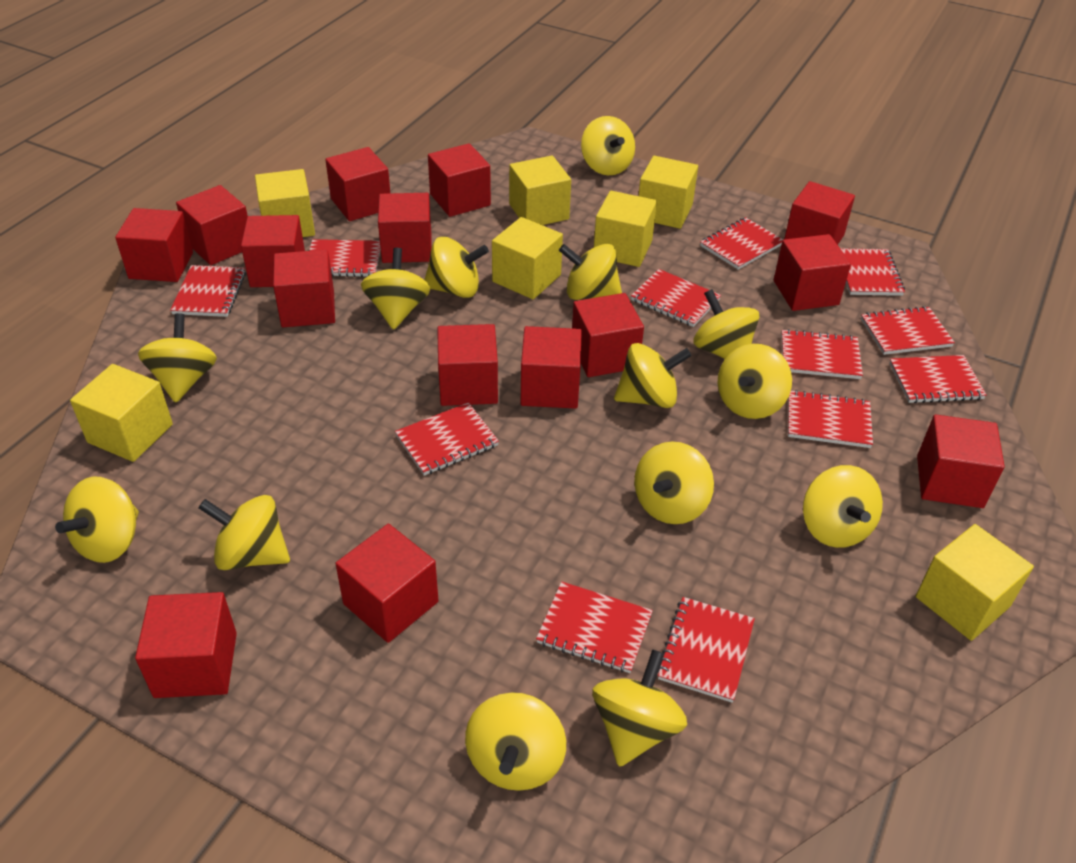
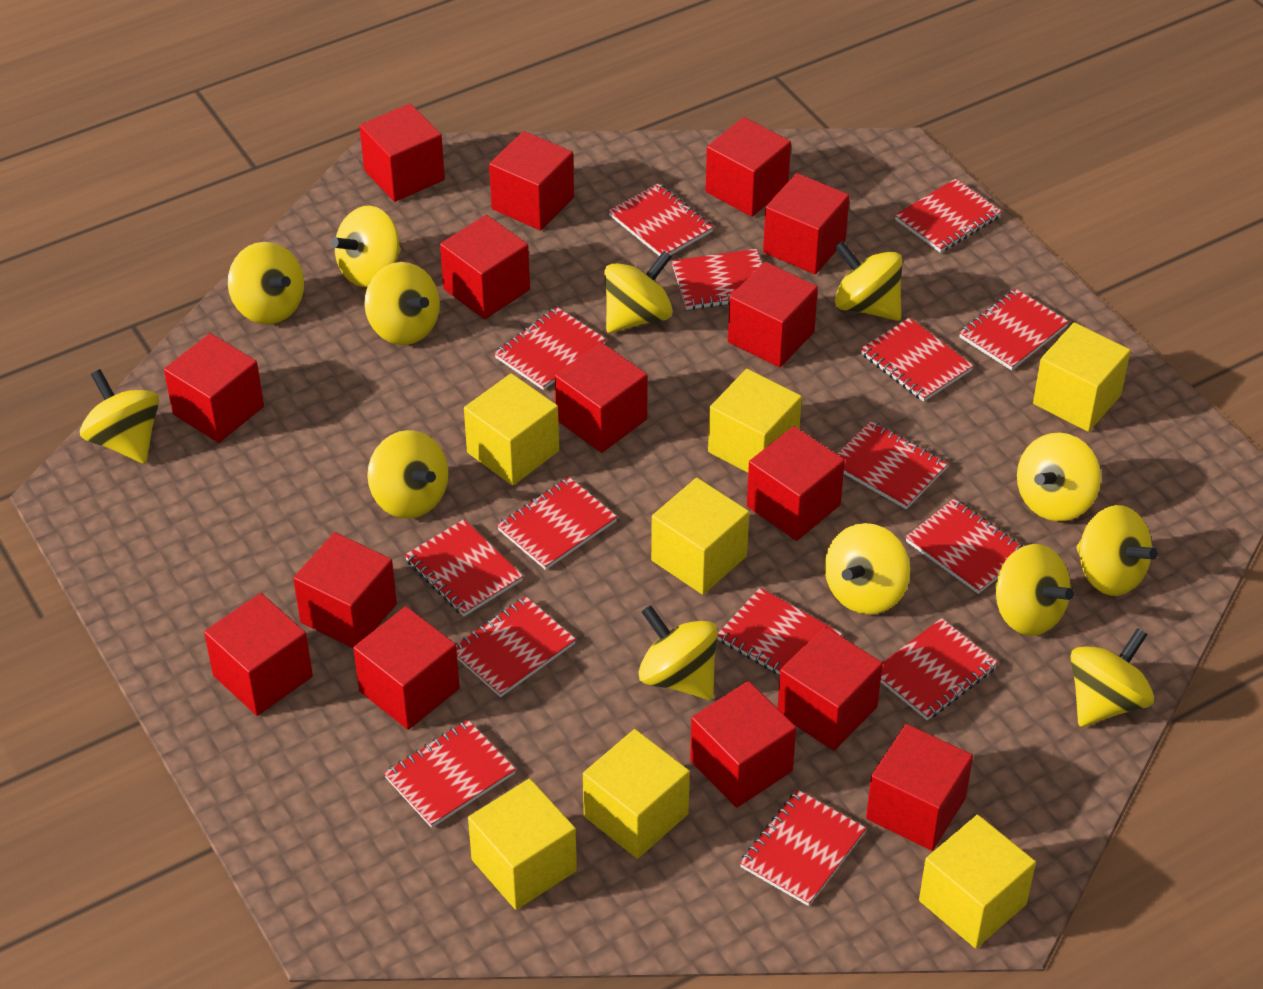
red notebook: [170,265,246,317] [309,239,381,277] [395,402,499,476] [536,582,653,673] [631,269,721,327] [658,597,755,703] [700,217,783,270] [781,329,863,379] [788,390,873,448] [840,248,905,296] [861,306,955,355] [889,355,986,403] = 12 -> [384,720,516,828] [405,519,523,616] [455,596,576,697] [494,307,606,390] [497,477,617,570] [608,183,713,256] [672,249,762,310] [717,588,842,675] [740,790,866,906] [837,421,948,509] [860,317,973,402] [881,618,998,720] [895,179,1002,253] [906,499,1023,594] [959,289,1069,370] = 15
yellow spinning top: [55,476,139,563] [138,313,217,403] [198,495,290,570] [361,248,430,330] [424,237,489,298] [465,692,566,791] [559,244,622,300] [581,116,635,175] [593,649,687,767] [614,343,692,408] [634,442,714,524] [694,289,759,359] [718,344,792,419] [803,465,883,548] = 14 -> [80,369,159,464] [228,242,304,324] [331,206,401,287] [364,262,440,345] [367,430,448,519] [604,251,673,333] [638,605,718,700] [825,523,910,614] [835,241,902,321] [995,544,1074,636] [1017,433,1101,521] [1070,628,1154,727] [1076,505,1158,596] = 13

